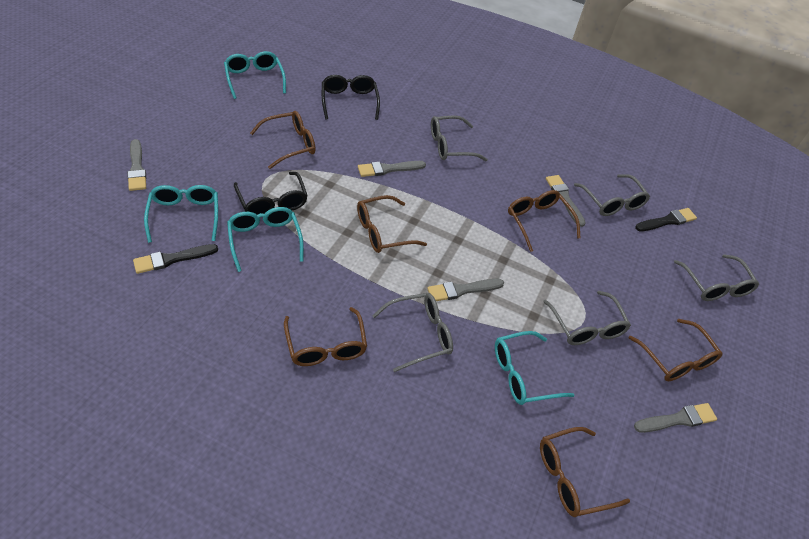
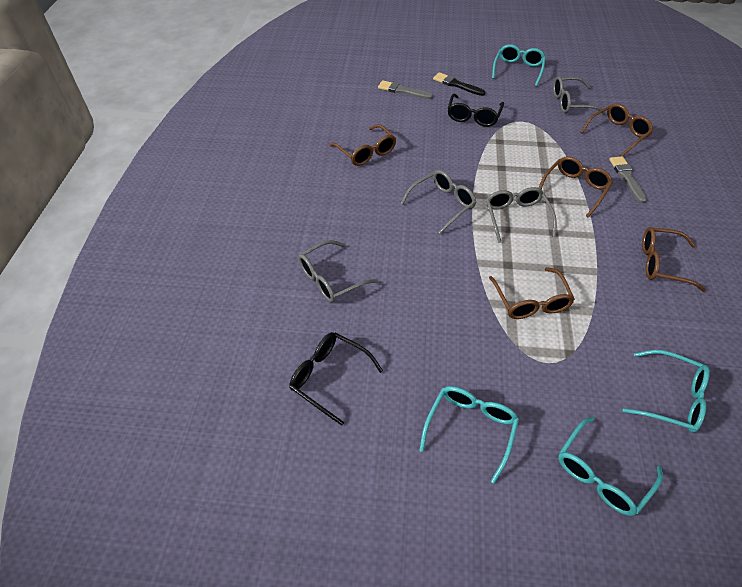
black brush: [133,244,218,274] [635,208,697,231] = 2 -> [433,72,486,96] = 1
brown glasses: [250,111,316,169] [284,307,367,366] [357,195,427,253] [508,190,581,252] [540,427,630,517] [629,319,723,381] = 6 -> [330,124,396,166] [489,267,575,319] [539,156,613,218] [580,103,653,156] [642,227,706,292] = 5
grey brush: [127,139,146,191] [358,161,426,177] [427,278,504,301] [546,175,586,227] [634,403,717,433] = 5 -> [378,80,433,99] [609,156,647,203] = 2
grey glasses: [372,293,453,372] [431,116,488,161] [543,291,631,345] [574,174,650,216] [674,254,759,301] = 5 -> [298,240,378,302] [401,170,477,234] [486,187,557,243] [553,76,606,115] = 4

